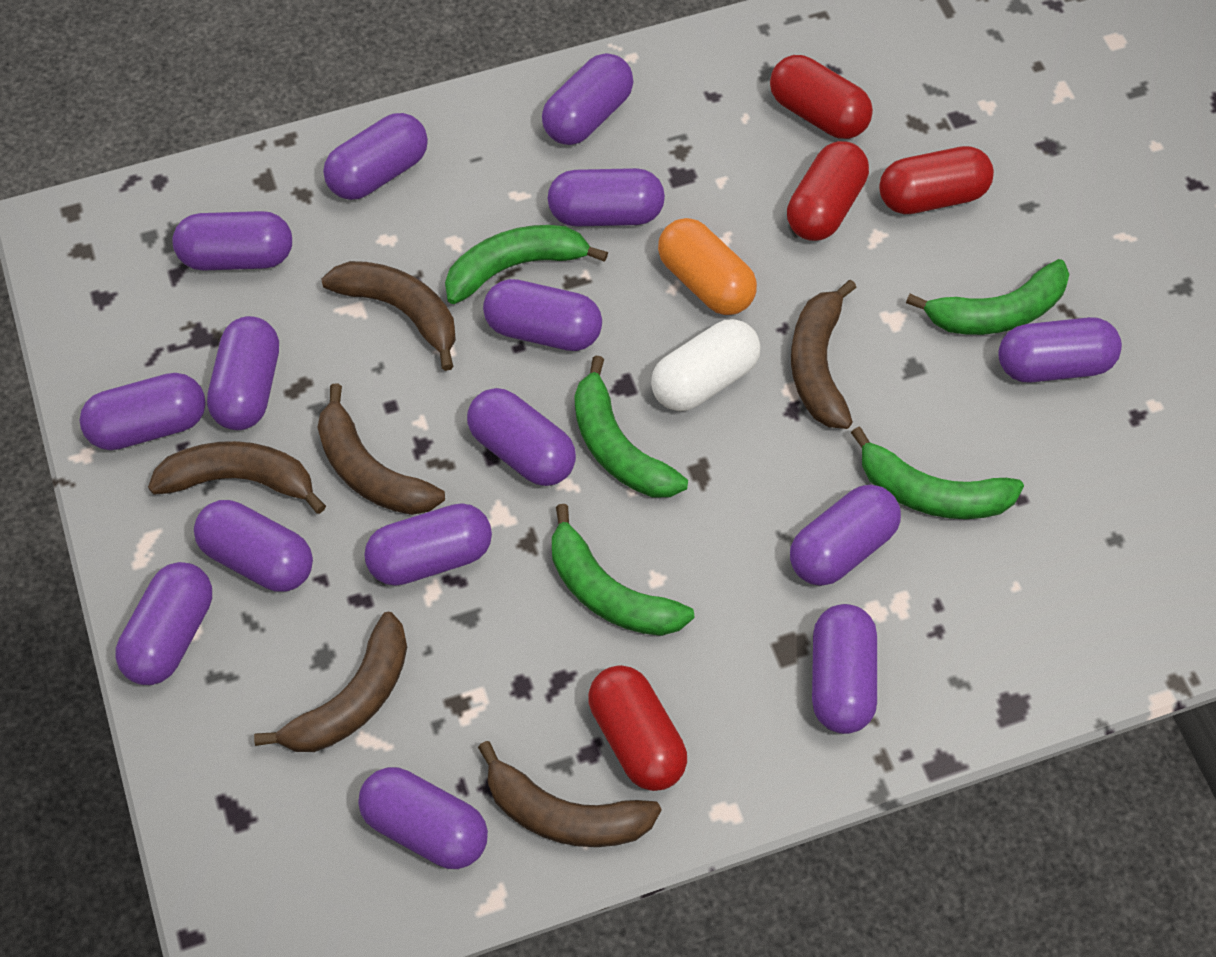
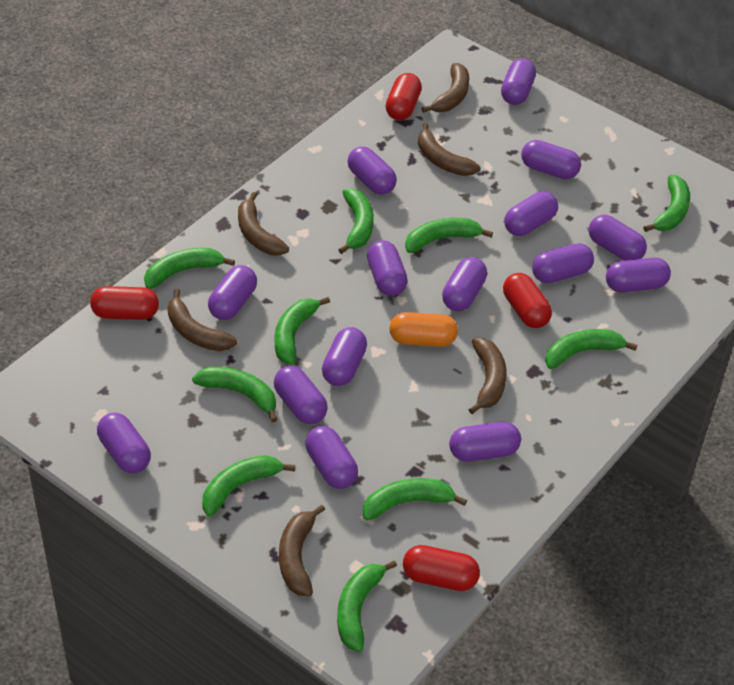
green banana: [445,225,608,304] [552,504,694,636] [574,355,688,497] [851,427,1024,519] [906,259,1069,335] = 5 -> [144,248,235,289] [192,367,278,423] [202,455,295,517] [275,297,330,365] [337,560,397,652] [339,188,374,254] [363,478,467,521] [405,218,493,253] [545,329,637,369] [643,175,690,232] = 10
white capsule: [651,319,760,411] = 1 -> none = 0

